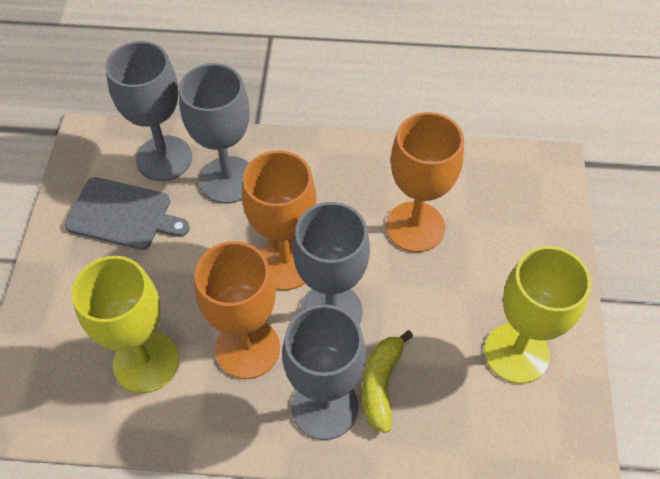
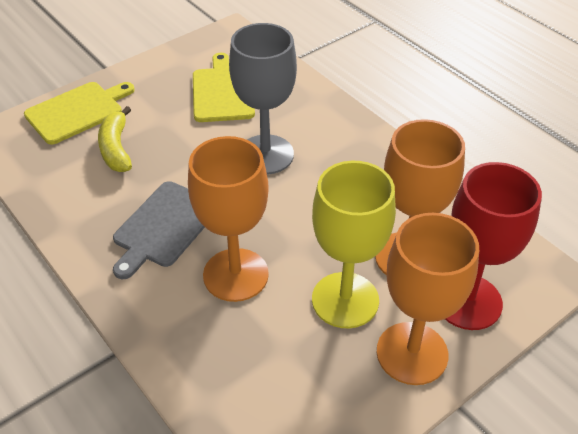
grey goblet: [105,41,192,181] [179,63,250,204] [282,304,366,440] [293,202,370,324] = 4 -> [229,23,297,174] = 1
red goblet: none = 0 -> [445,162,542,330] = 1
yellow cutting board: none = 0 -> [24,82,135,145] [193,53,255,122] = 2
yellow goblet: [71,256,179,393] [484,246,591,384] = 2 -> [312,161,396,328] = 1

